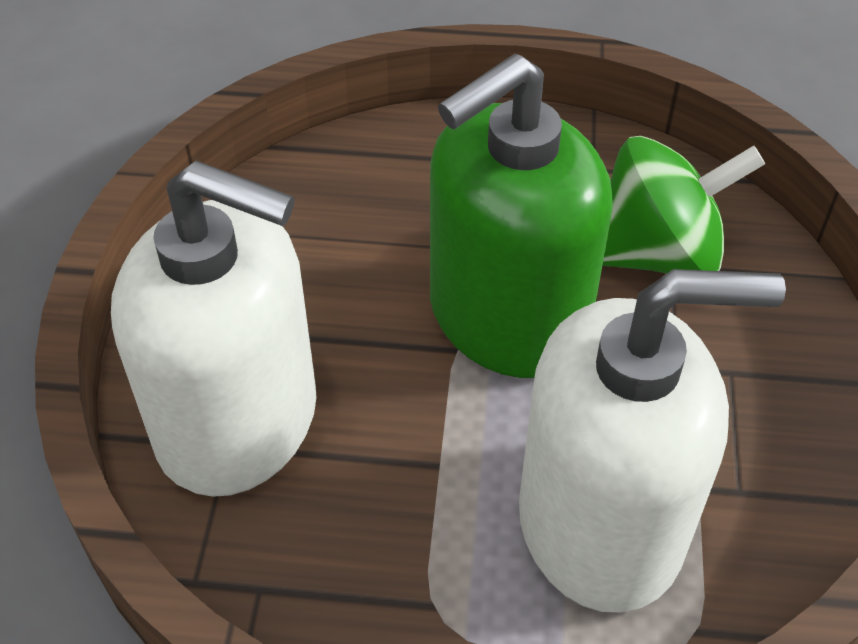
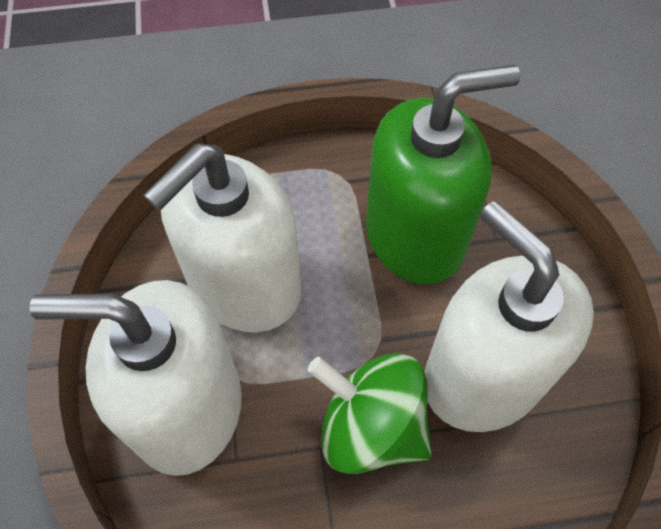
white soap dispenser: [111,161,317,497] [519,269,786,613] = 2 -> [30,280,242,476] [143,143,301,332] [425,201,594,432] = 3

